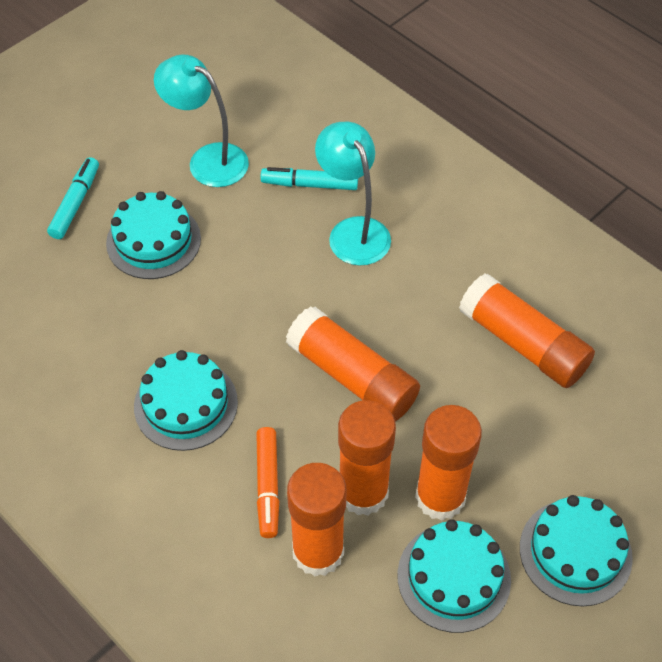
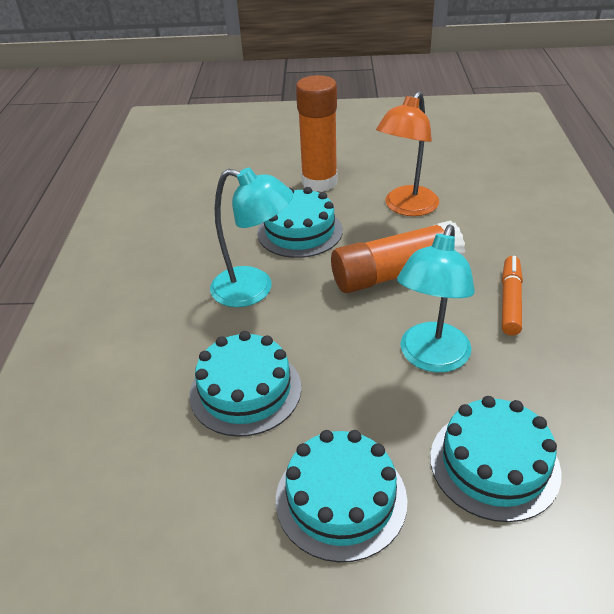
orange glue stick: [286,306,420,421] [287,463,346,576] [338,400,396,516] [415,405,482,521] [459,274,595,388] = 5 -> [296,75,338,192] [331,220,465,293] = 2
orange lamp: none = 0 -> [376,91,439,216] = 1
turquoise marker: [47,157,99,239] [261,167,358,190] = 2 -> none = 0

